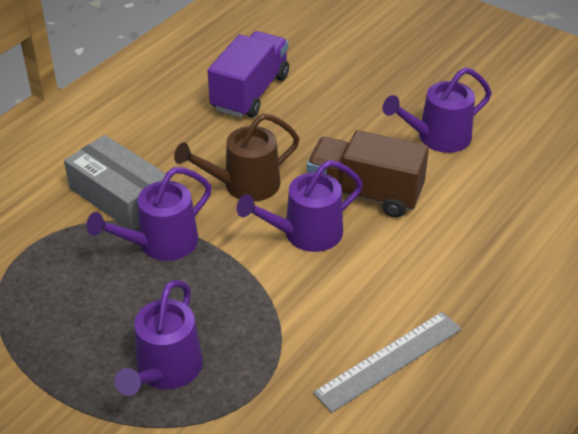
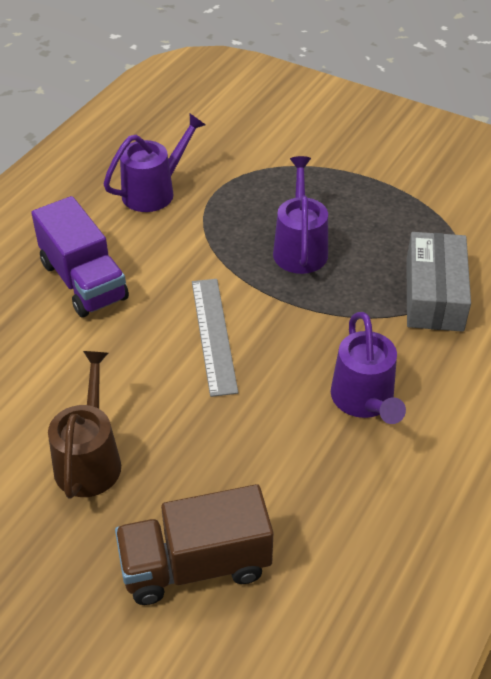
purple watering can: [86,167,212,261] [114,280,203,396] [237,160,363,252] [383,67,492,153] = 4 -> [104,114,205,212] [273,156,328,274] [331,312,406,424] = 3

